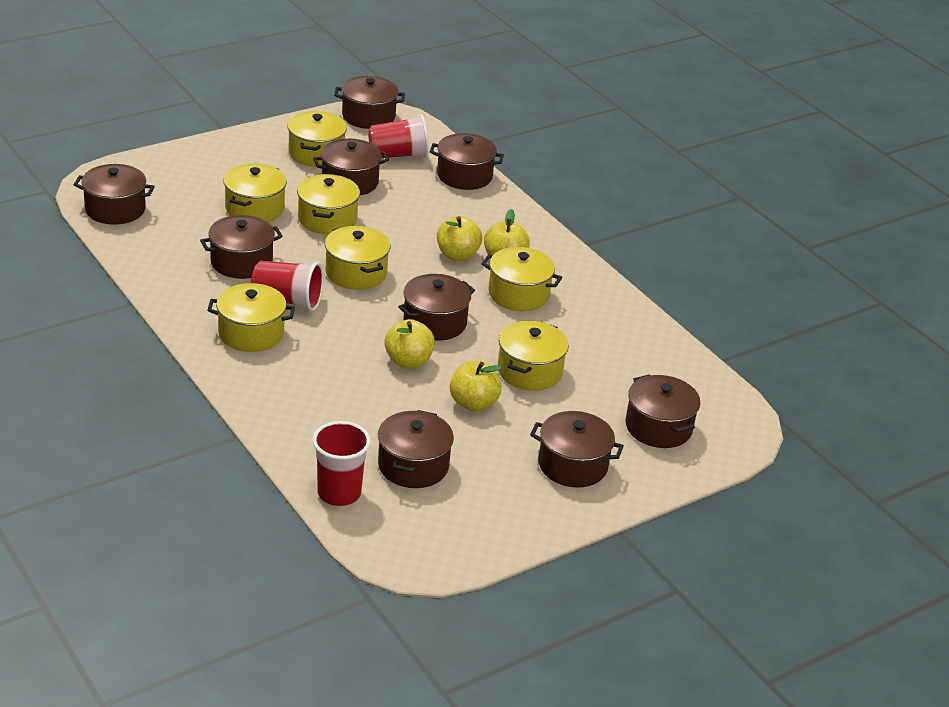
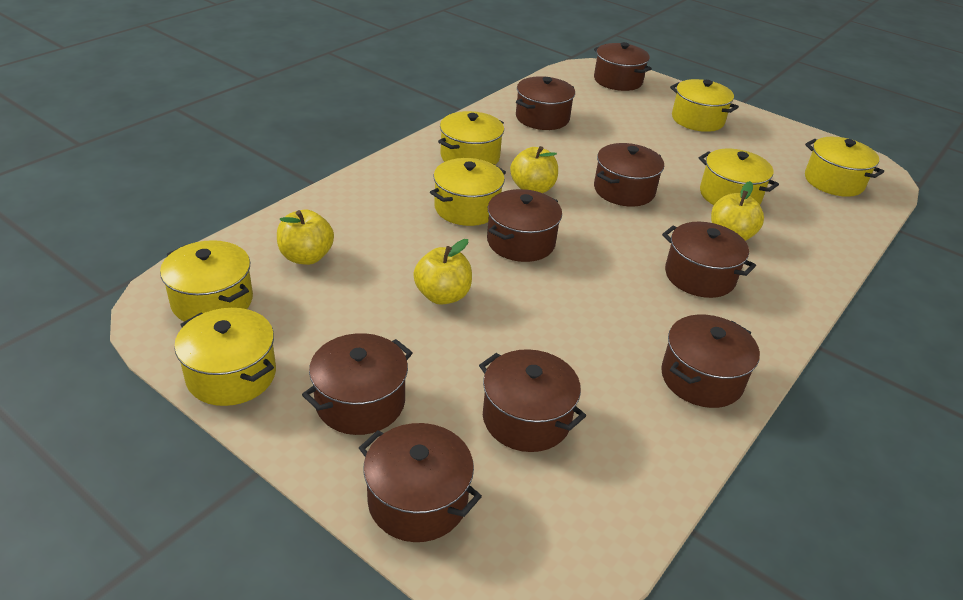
red cup: [251,261,324,311] [313,421,371,506] [368,114,429,158] = 3 -> none = 0

